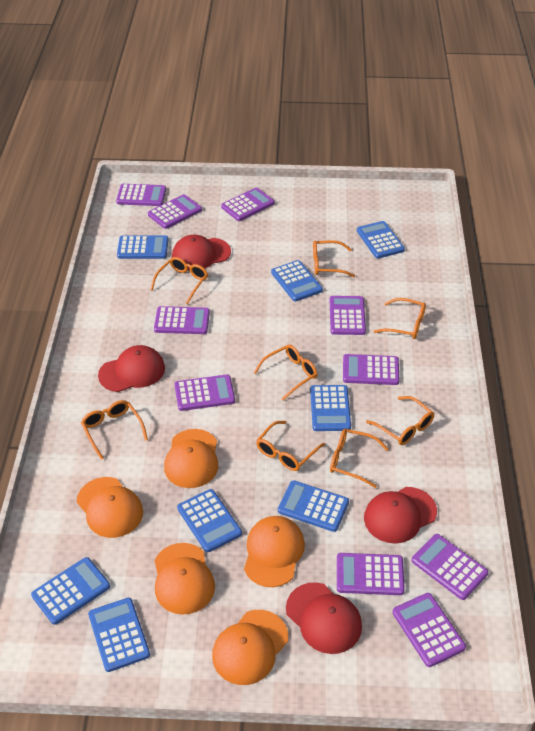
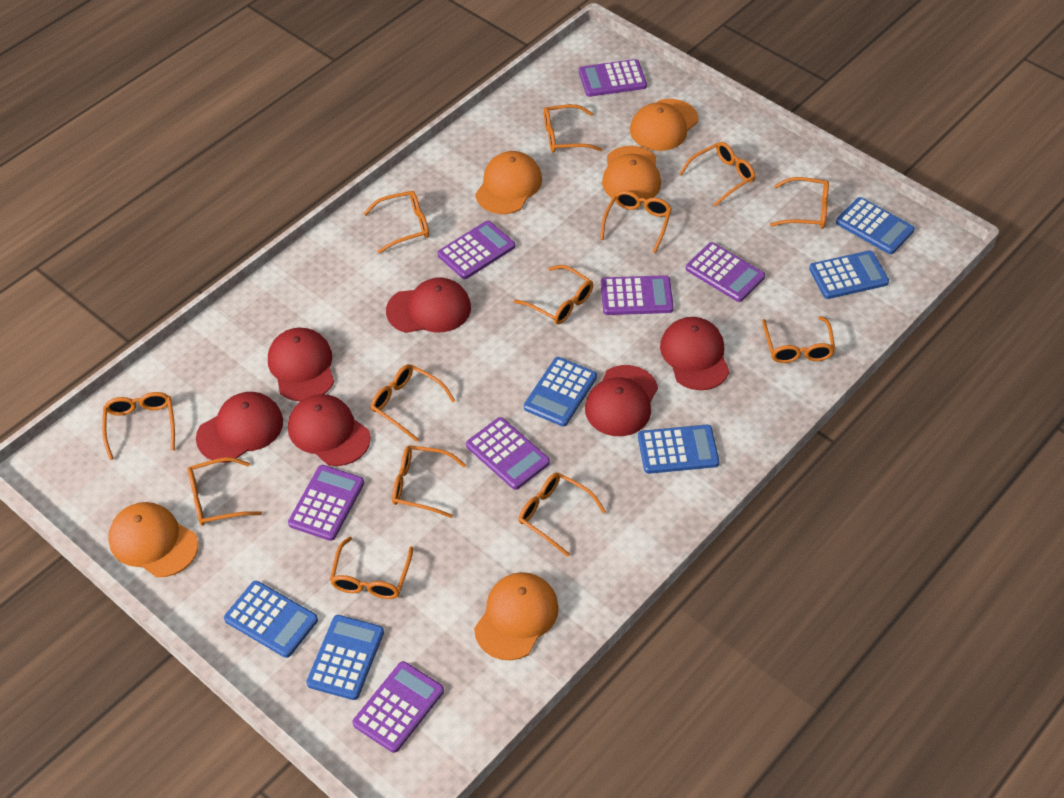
blue calculator: [31,557,110,625] [88,598,150,672] [117,235,168,259] [177,489,242,552] [271,260,323,301] [278,480,349,532] [310,385,351,431] [357,221,405,259] = 8 -> [224,581,318,658] [306,615,384,700] [524,357,597,427] [638,425,719,474] [809,250,889,299] [836,197,915,254] = 6
orange glasses: [81,400,148,460] [151,257,208,304] [254,345,317,400] [256,421,325,471] [313,240,355,277] [330,429,389,488] [366,396,434,445] [373,298,426,339] = 8 -> [102,392,175,460] [188,457,262,526] [330,537,413,599] [363,191,429,253] [371,364,455,442] [392,445,466,518] [514,265,593,324] [518,472,606,557] [544,104,602,153] [600,191,672,253] [679,142,755,206] [762,316,835,363] [770,177,829,229] = 13
purple calculator: [116,184,166,206] [148,194,202,229] [154,306,210,334] [175,374,235,411] [221,188,275,221] [330,296,366,335] [337,553,405,595] [343,354,400,385] [392,593,466,667] [411,534,488,600] = 10 -> [288,465,364,541] [352,661,444,753] [438,221,515,279] [466,417,550,490] [579,59,647,97] [601,275,674,315] [686,242,765,302] = 7
red cap: [98,345,165,392] [172,235,231,271] [286,582,362,654] [364,487,437,544] = 4 -> [196,392,283,463] [268,328,334,401] [288,394,371,466] [386,278,471,333] [585,365,658,436] [660,317,730,390] = 6

